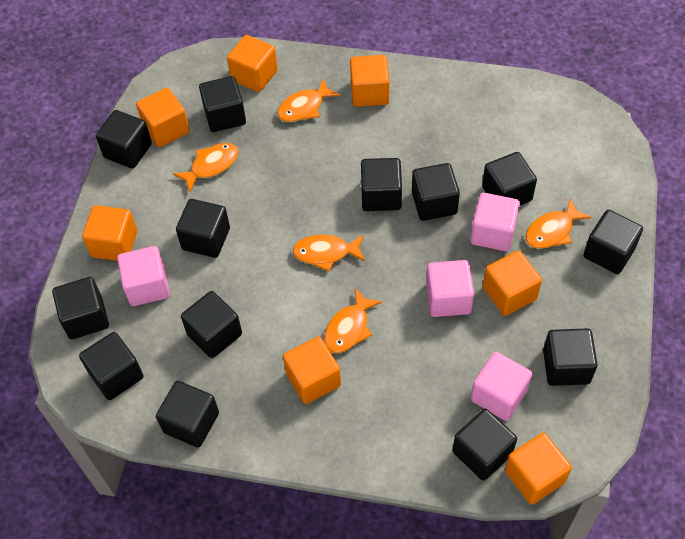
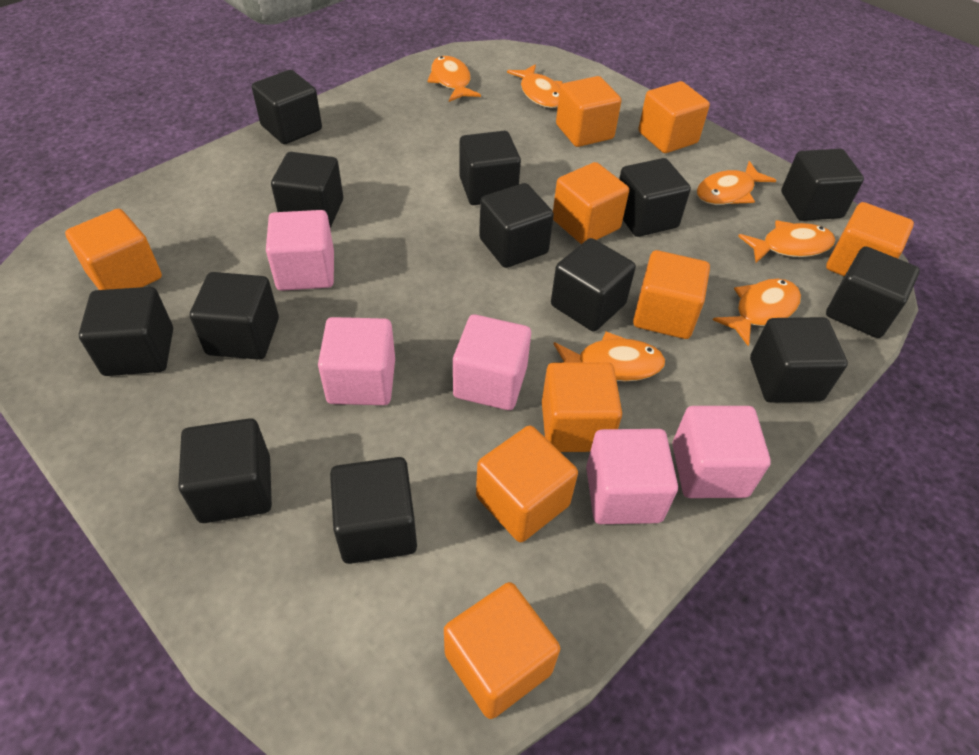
orange cube: [82,205,137,261] [136,88,190,147] [227,35,278,92] [283,336,341,404] [350,55,389,107] [483,250,542,316] [505,433,572,505] = 7 -> [65,209,162,290] [444,582,560,719] [476,426,578,542] [542,362,622,452] [553,162,629,244] [556,76,621,147] [633,250,710,339] [638,81,710,153] [826,202,914,276] = 9
orange fish: [173,143,238,192] [277,79,340,122] [293,235,365,272] [324,288,382,353] [525,198,591,249] = 5 -> [427,56,481,102] [507,64,562,108] [554,332,665,381] [697,161,776,205] [713,279,801,346] [738,220,835,263] = 6
pink cube: [117,246,170,306] [426,260,474,317] [471,192,520,251] [471,352,532,421] = 4 -> [266,210,334,291] [318,317,395,405] [453,314,531,410] [586,429,678,524] [672,406,771,498] = 5

